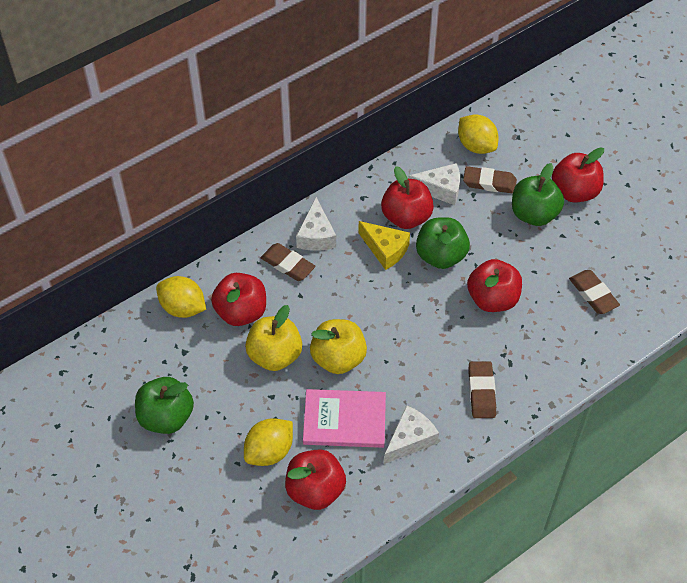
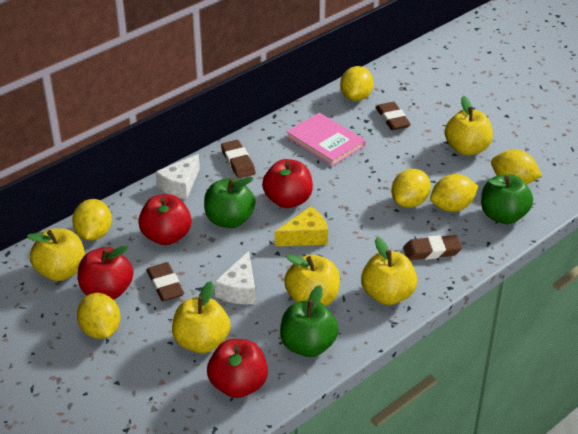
red apple: [211,273,266,326] [285,449,346,510] [381,166,434,229] [467,259,522,312] [552,147,604,203] = 5 -> [78,246,134,300] [138,194,191,245] [207,339,268,398] [262,159,313,208] = 4
white cheese: [296,197,336,251] [384,405,439,464] [408,163,460,205] = 3 -> [156,154,200,199] [214,251,256,304] = 2
yellow apple: [245,305,302,371] [310,319,367,374] = 2 -> [26,228,85,281] [172,281,230,353] [284,254,340,306] [361,237,417,305] [445,96,493,156] = 5
yellow lemon: [156,276,206,318] [244,418,293,466] [458,114,499,154] = 3 -> [72,199,112,241] [77,293,120,339] [340,66,373,101] [391,169,431,208] [430,174,478,212] [491,149,542,185] = 6

